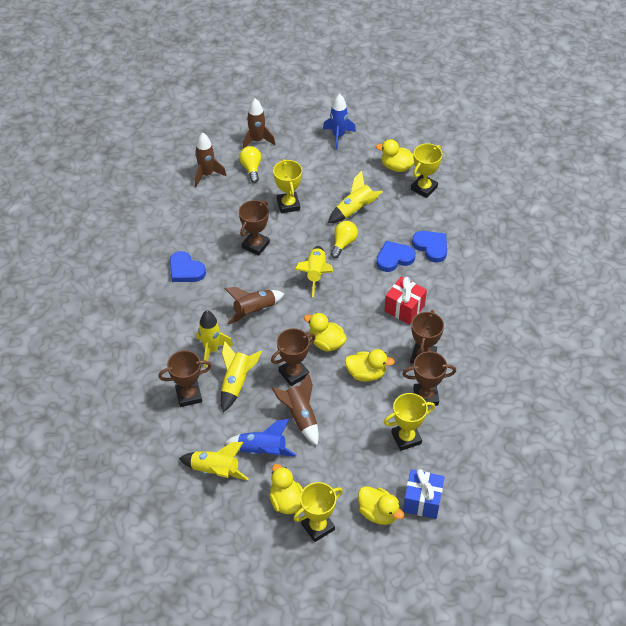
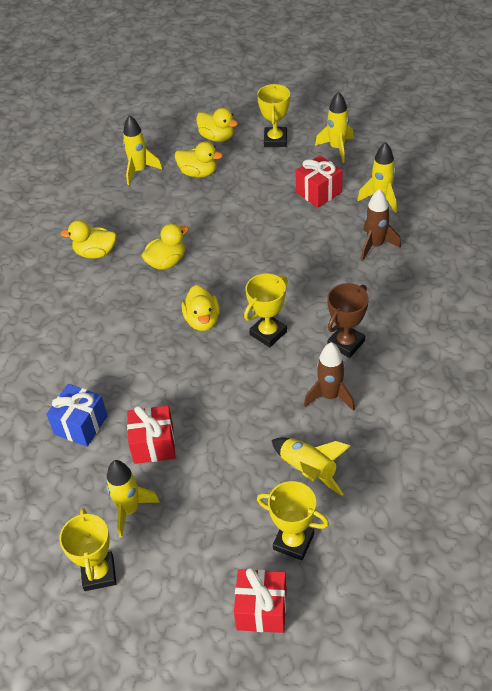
blue heart: [170,251,206,282] [376,241,416,272] [412,231,447,263] = 3 -> none = 0
blue rocket: [224,419,296,457] [323,94,356,150] = 2 -> none = 0
brown rocket: [195,132,227,187] [224,287,284,325] [243,98,276,149] [272,373,319,445] = 4 -> [304,342,355,411] [361,189,401,261] = 2
brown trophy: [158,350,211,407] [239,200,270,256] [271,328,316,386] [403,351,456,406] [410,310,444,364] = 5 -> [327,283,369,358] = 1
red gift: [384,277,427,325] = 1 -> [127,406,175,464] [234,568,287,633] [296,155,343,208] = 3
yellow light bulb: [239,146,261,183] [331,221,358,258] = 2 -> none = 0

